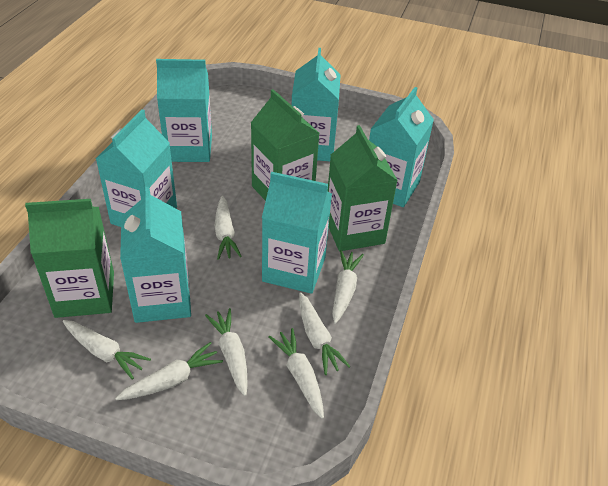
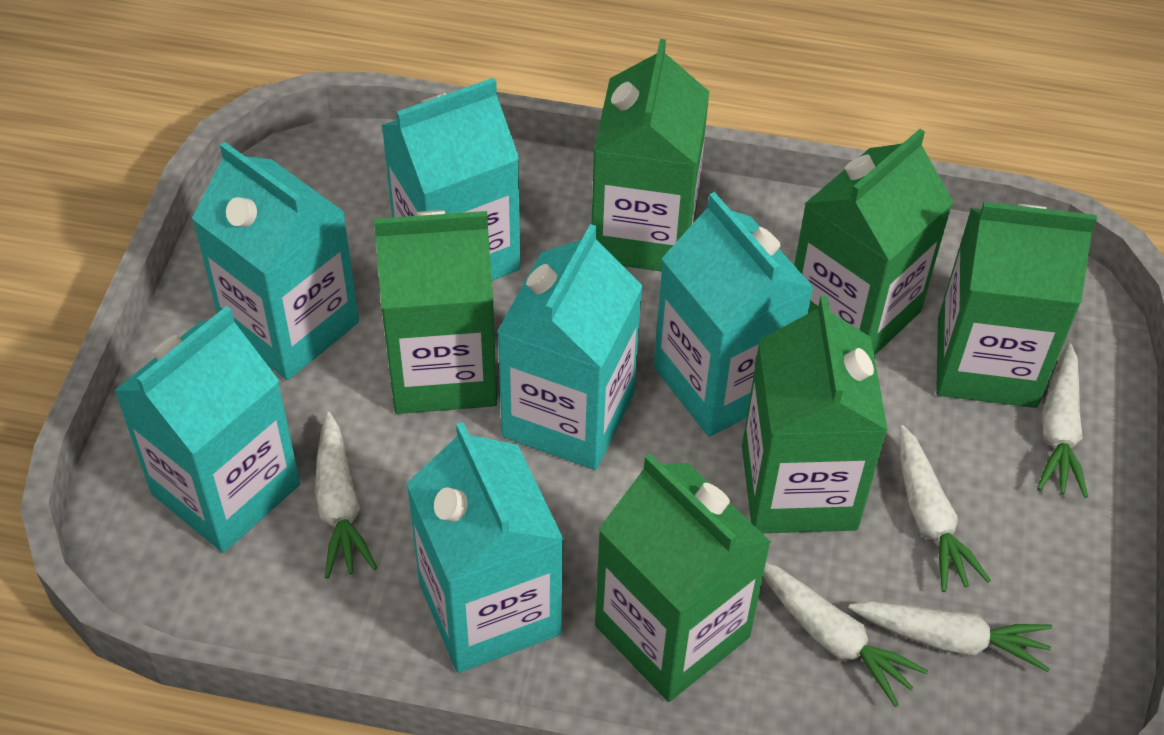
green carton: [25,199,114,318] [251,89,319,201] [327,125,398,251] = 3 -> [374,210,497,414] [592,39,710,271] [595,454,771,702] [742,296,888,533] [794,129,953,356] [936,202,1097,408] = 6
white carrot: [63,320,151,380] [115,342,223,400] [205,308,248,396] [214,196,242,260] [268,328,324,419] [299,292,351,375] [332,250,364,324] = 7 -> [315,412,377,579] [763,563,928,707] [849,601,1052,672] [899,425,991,592] [1037,343,1088,498] = 5

